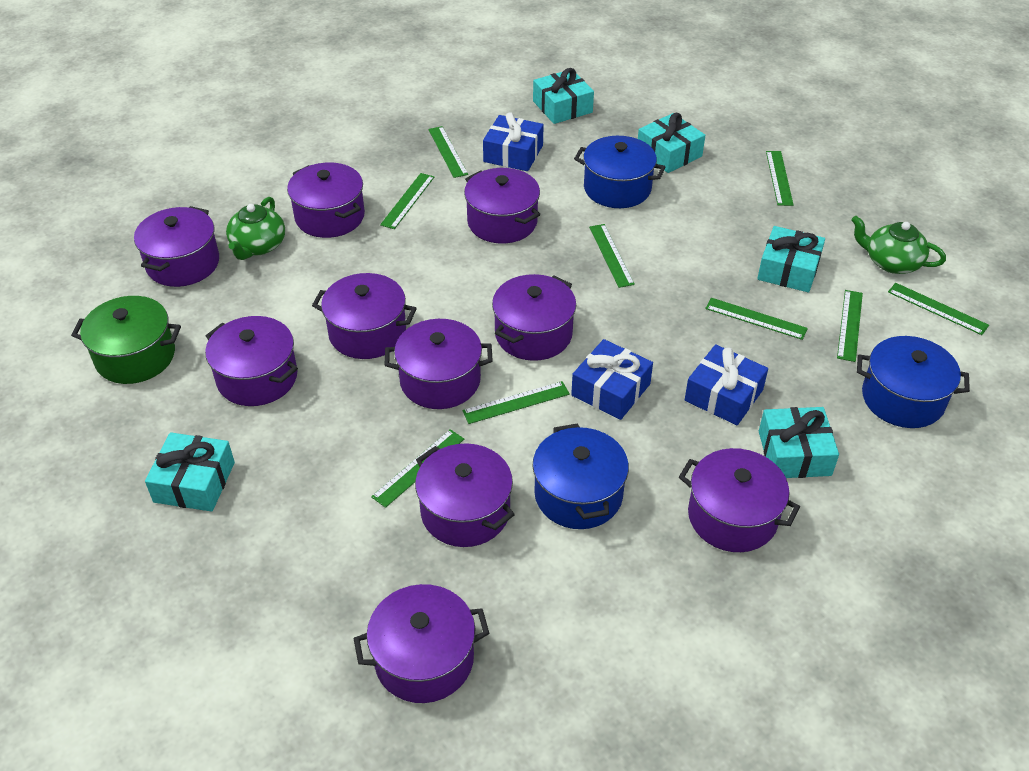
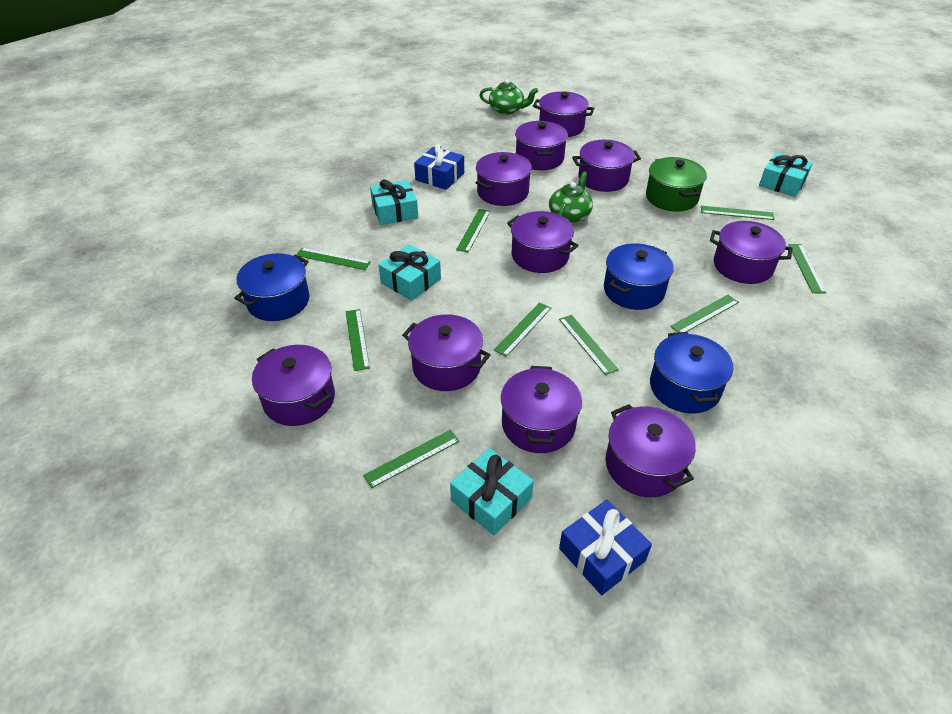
blue gift: [483,112,544,171] [571,339,653,420] [685,344,768,425] = 3 -> [414,144,464,190] [559,500,652,595] = 2
turquoise gift: [145,432,235,512] [533,68,594,124] [638,113,705,173] [757,226,825,293] [759,407,839,478] = 5 -> [370,179,418,225] [379,244,441,301] [450,448,534,535] [759,152,813,197] = 4

